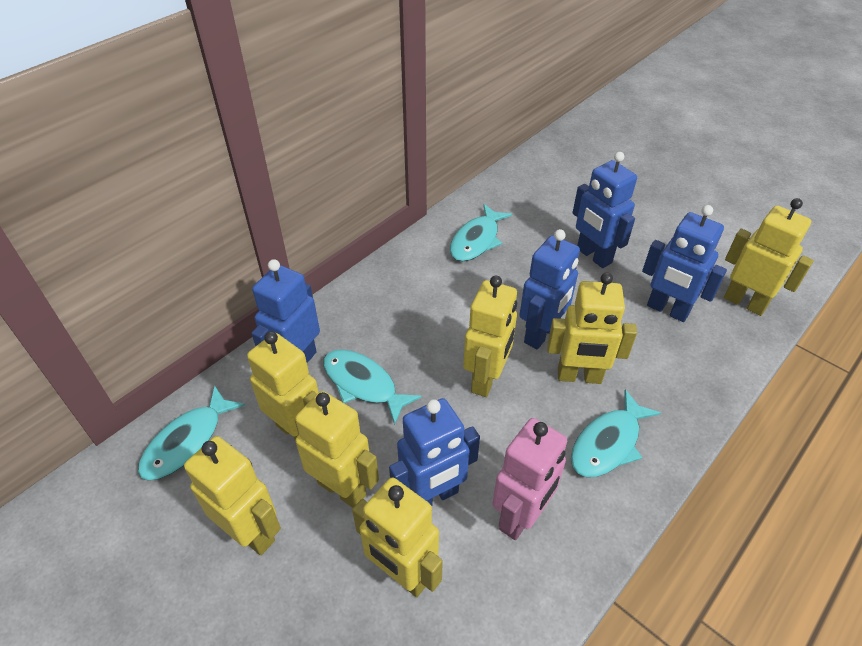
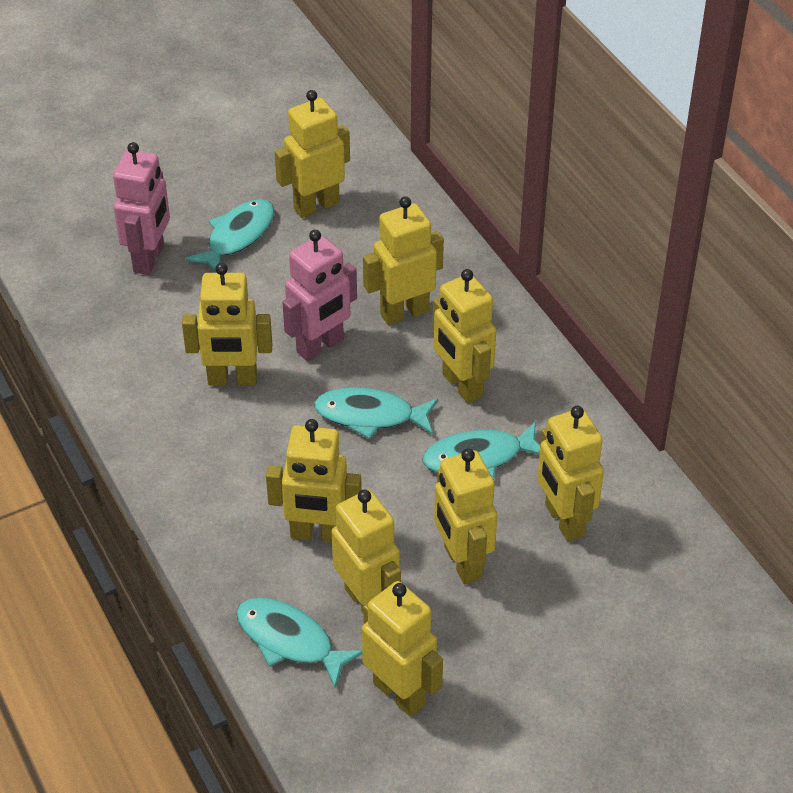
blue robot: [251,259,320,363] [389,398,480,506] [520,229,580,349] [572,152,637,268] [642,205,727,322] = 5 -> none = 0
pink robot: [492,418,567,540] = 1 -> [113,142,170,275] [282,230,357,362] = 2
yellow robot: [184,436,281,555] [247,331,319,440] [295,391,379,508] [352,477,443,597] [463,276,517,397] [547,272,637,384] [724,198,814,316] = 7 -> [182,263,272,386] [266,419,362,543] [275,90,350,218] [332,490,401,613] [362,581,443,717] [363,196,444,325] [433,269,496,403] [434,449,497,584] [537,406,604,541] = 9

